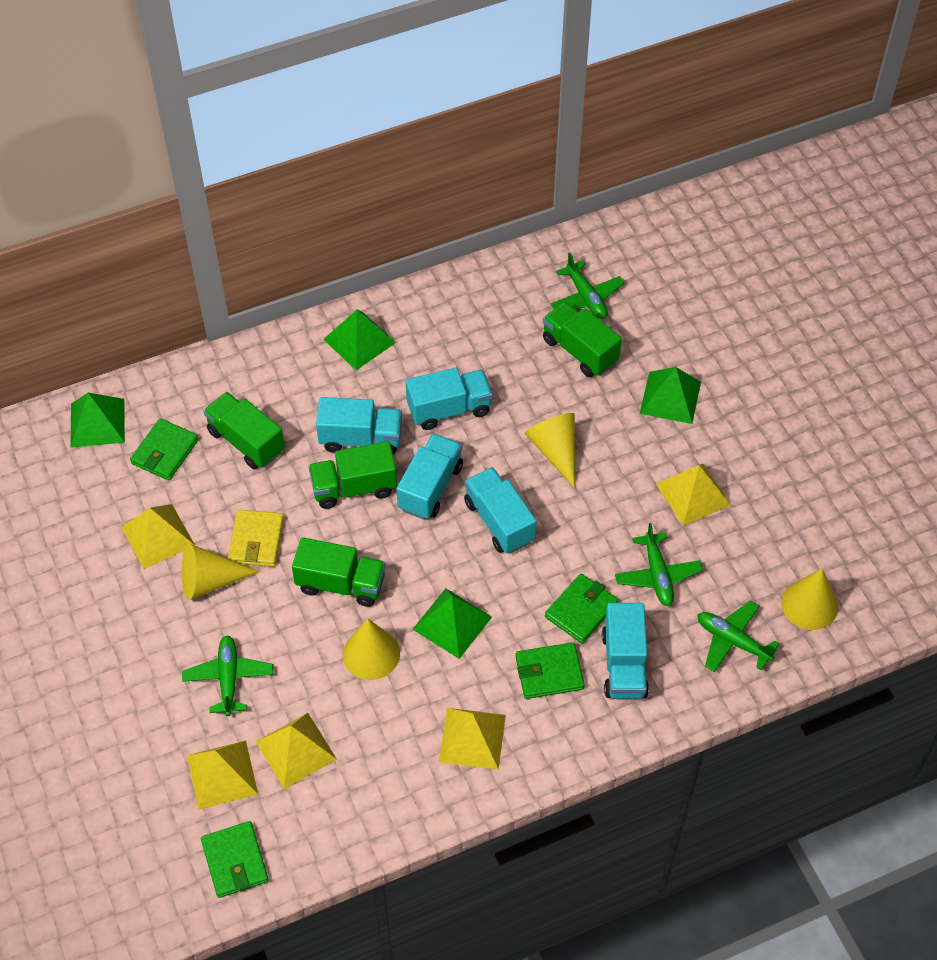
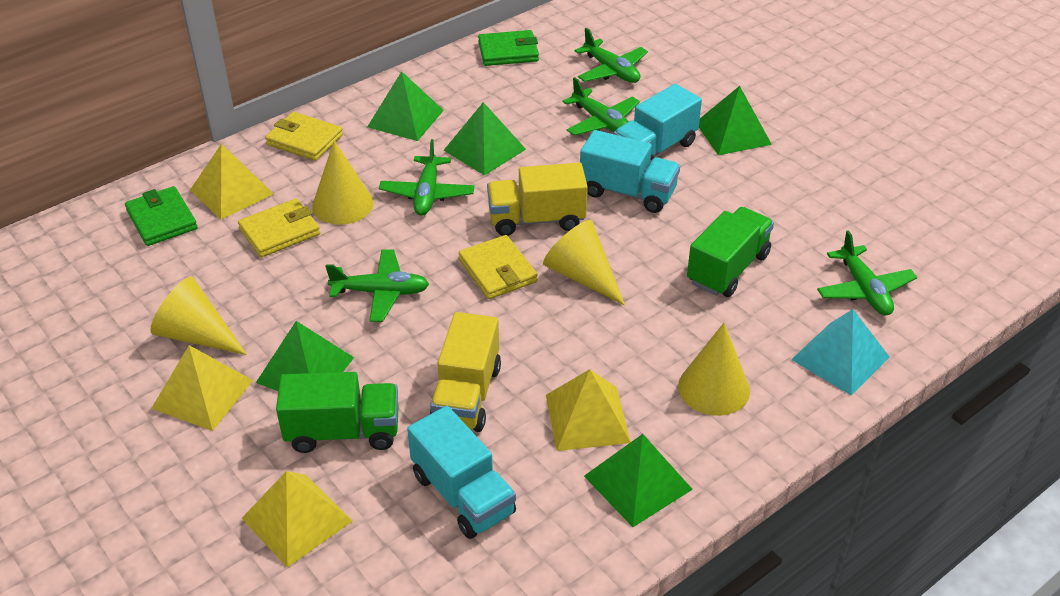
green plane: [182,635,273,716] [550,253,624,319] [615,523,703,606] [698,601,779,672] = 4 -> [325,249,429,322] [379,139,475,216] [563,77,640,136] [575,28,648,83] [817,230,917,315] = 5
green pyramid: [70,393,125,448] [323,310,396,371] [412,588,492,659] [640,367,701,424] = 4 -> [256,321,354,391] [367,71,444,141] [444,102,526,175] [584,434,693,527] [699,86,772,155] = 5
green truck: [203,392,285,469] [292,537,386,607] [308,441,397,509] [543,302,622,377] = 4 -> [276,372,399,453] [687,207,774,297] = 2
green wallet: [130,418,199,480] [201,821,269,898] [515,642,585,699] [545,574,618,643] = 4 -> [125,186,198,246] [478,30,539,66] = 2
turquoise pyramid: none = 0 -> [791,309,890,396] = 1
turquoise truck: [316,397,402,454] [396,433,463,520] [406,367,493,430] [464,467,536,554] [602,603,649,699] = 5 -> [407,406,516,539] [580,130,680,213] [613,84,702,163] = 3
yellow pyramid: [121,504,195,569] [187,740,258,810] [256,713,337,789] [439,708,506,770] [656,464,731,526] = 5 -> [151,345,253,431] [190,144,274,220] [241,471,353,568] [546,369,631,451] = 4
yellow truck: none = 0 -> [429,312,501,432] [487,162,588,236] = 2
yellow wallet: [228,510,284,567] = 1 -> [238,199,320,257] [265,112,343,161] [459,235,538,299] = 3

